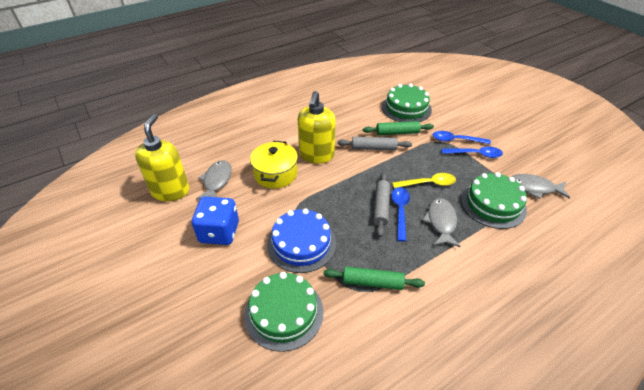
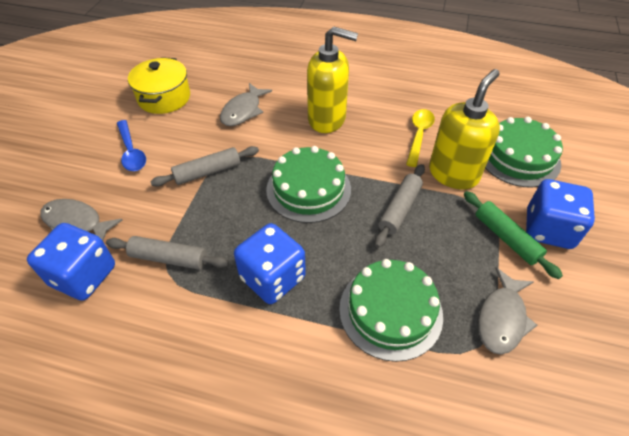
blue cake: [267,208,336,273] = 1 -> none = 0
blue dice: [192,197,239,245] = 1 -> [27,223,115,301] [234,223,306,304] [526,179,595,249] = 3
blue spoon: [391,187,410,242] [433,131,491,144] [441,146,503,158] = 3 -> [117,120,146,171] = 1
green rolling pin: [324,266,425,290] [363,121,434,135] = 2 -> [464,191,563,279] = 1
grey rolling pin: [337,137,412,150] [373,172,390,237] = 2 -> [106,236,229,270] [150,146,259,187] [375,164,425,248] = 3

